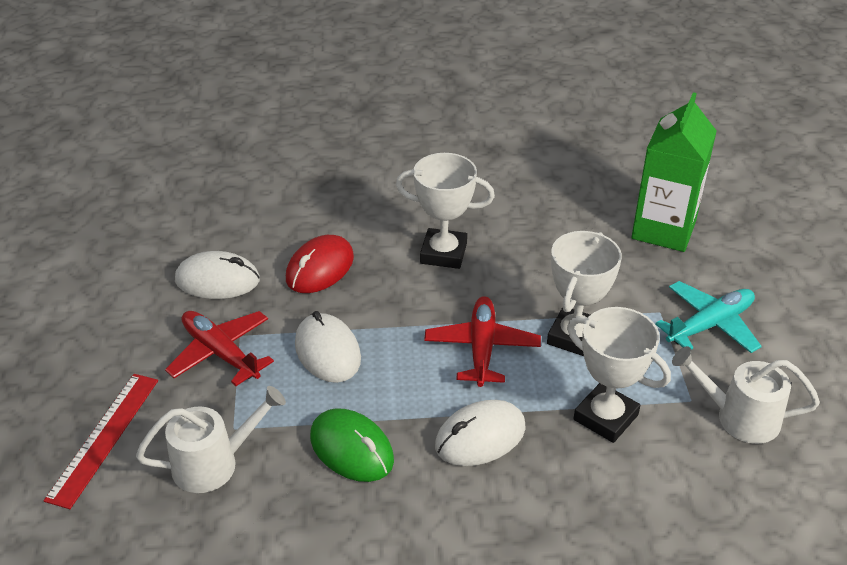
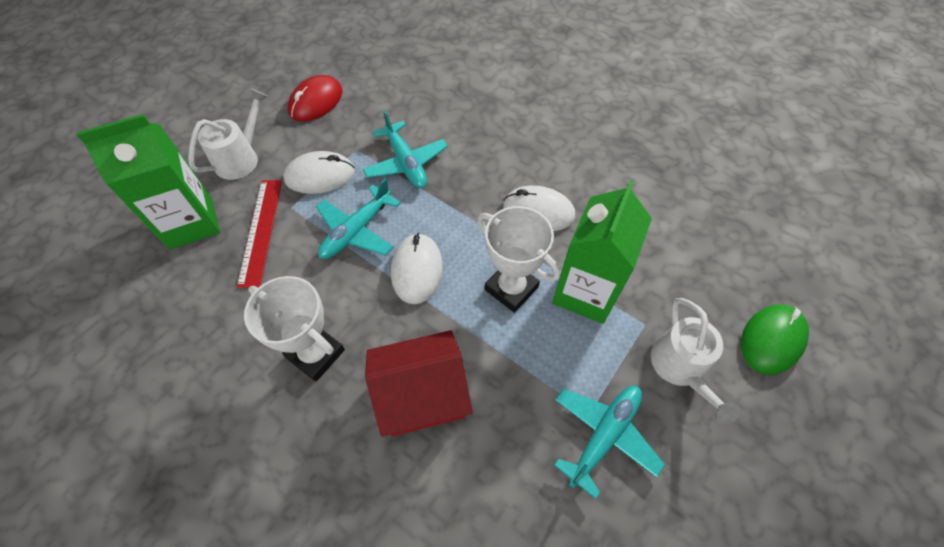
green carton: [631,92,717,252] = 1 -> [76,114,220,250] [552,180,652,324] = 2
red house: none = 0 -> [365,330,473,437] = 1
red plane: [165,311,274,386] [424,296,541,387] = 2 -> none = 0
turquoise plane: [655,281,762,353] = 1 -> [316,178,401,259] [363,110,448,188] [554,386,665,499] = 3
white trophy: [396,153,495,269] [547,231,622,356] [567,307,671,443] = 3 -> [244,276,345,382] [477,206,560,313] = 2

